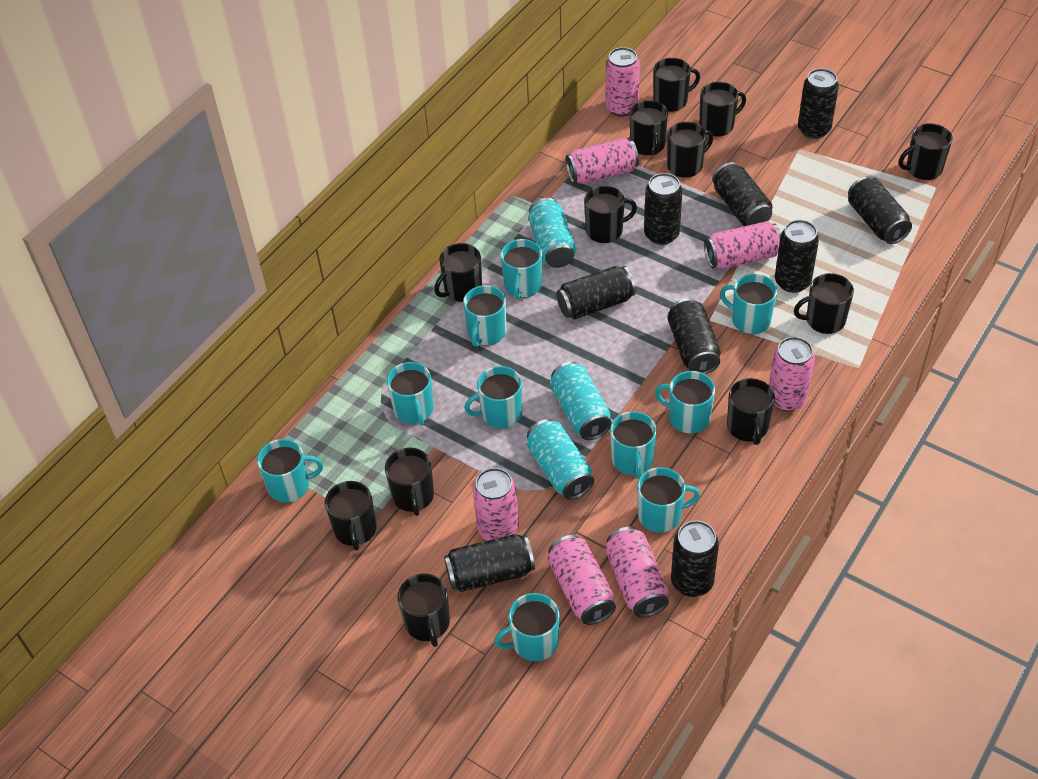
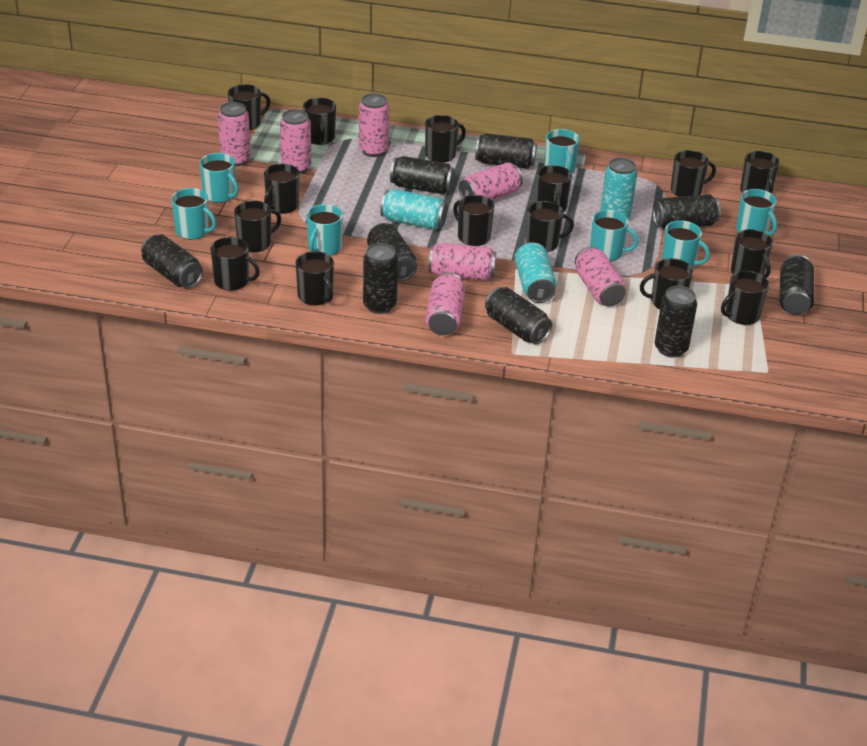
black mug: [325,481,376,551] [385,448,434,516] [397,574,450,647] [434,243,482,302] [584,186,637,243] [630,100,668,155] [653,58,700,112] [667,122,713,178] [699,82,746,137] [727,378,775,445] [794,273,854,334] [899,123,952,180] = 12 -> [210,237,260,291] [228,84,271,131] [234,200,281,253] [264,164,299,214] [296,251,334,306] [303,98,336,145] [425,115,466,163] [453,195,494,246] [526,201,574,252] [535,165,572,212] [640,258,693,309] [671,150,716,197] [721,271,769,325] [731,229,773,278] [740,151,780,194] = 15
turquoise mug: [257,439,323,503] [387,362,434,426] [463,285,506,347] [464,366,522,428] [494,593,559,661] [500,239,542,299] [610,411,657,479] [637,467,700,533] [655,371,715,434] [720,274,777,334] = 10 -> [171,188,216,240] [199,153,239,203] [306,204,343,256] [544,129,580,174] [590,210,639,262] [661,220,710,268] [736,189,777,236] = 7

